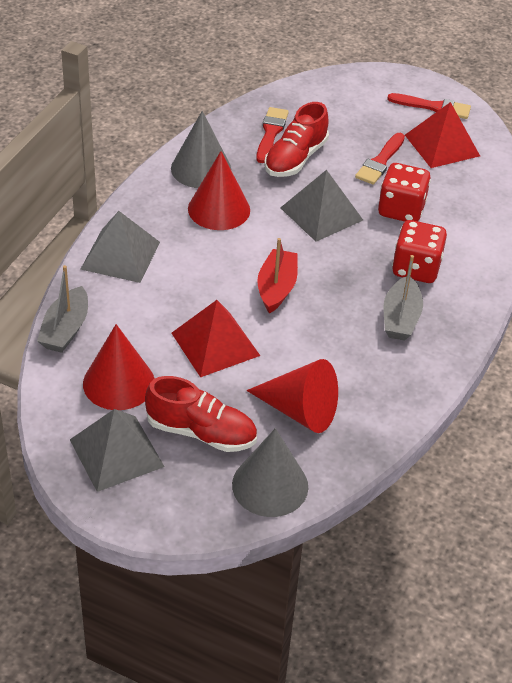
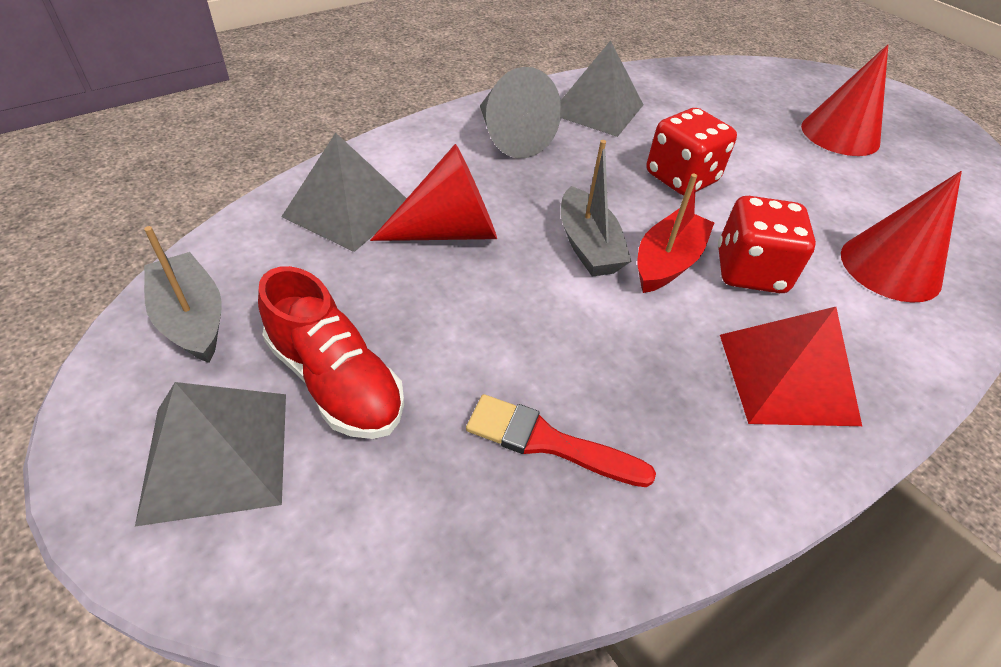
grey cone: [171,111,231,188] [232,428,308,517] = 2 -> [480,67,561,158] = 1
red brush: [256,107,289,163] [355,133,405,185] [387,93,471,119] = 3 -> [466,394,656,487] = 1
red pyramid: [171,300,260,377] [405,102,480,168] = 2 -> [720,307,862,426] = 1
red shoe: [145,376,257,452] [264,102,329,177] = 2 -> [258,266,404,439] = 1

